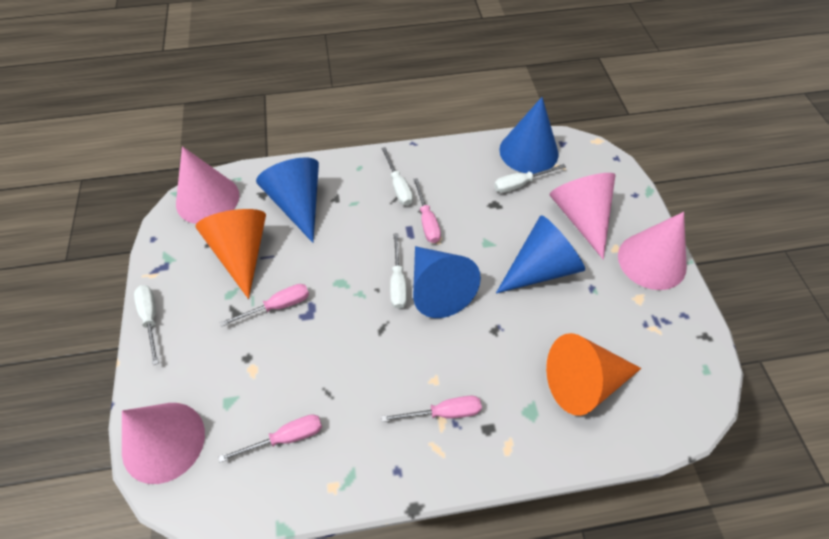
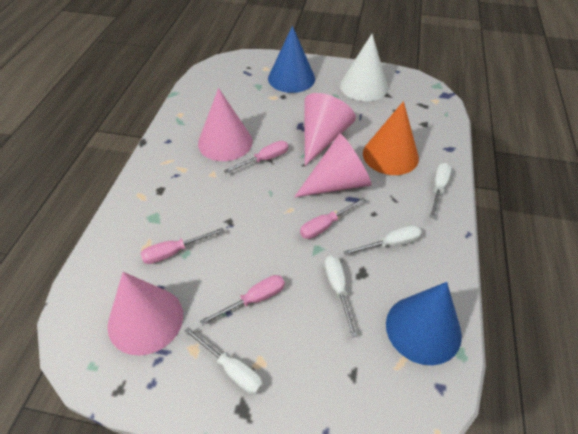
blue cone: [256,158,319,243] [413,246,481,318] [496,215,585,293] [499,97,559,174] = 4 -> [268,26,315,93] [386,282,462,365] = 2
orange cone: [195,209,266,299] [546,333,641,416] = 2 -> [363,101,419,175] = 1
white cone: none = 0 -> [340,34,388,101] = 1

